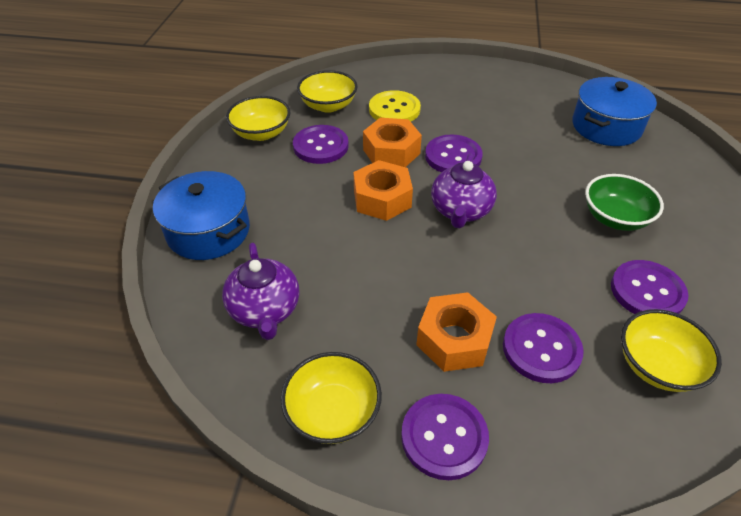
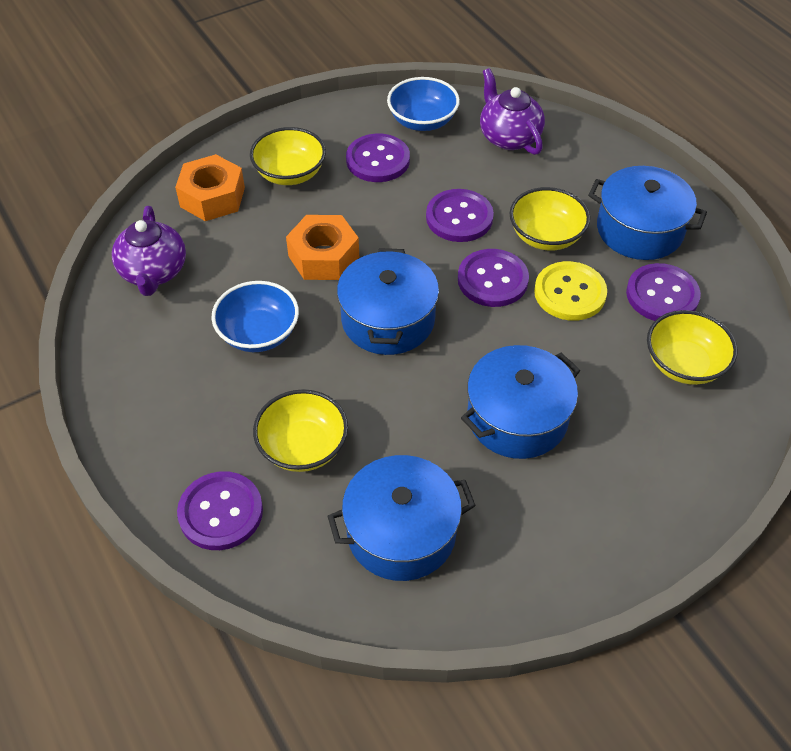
blue bowl: none = 0 -> [211,281,299,352] [387,77,460,131] = 2
blue pot: [153,171,250,260] [572,77,657,146] = 2 -> [328,455,476,581] [337,248,439,355] [461,345,580,459] [588,166,707,260] = 4
green bowl: [585,174,664,231] = 1 -> none = 0
orange nut: [353,160,413,221] [363,118,422,167] [416,292,497,372] = 3 -> [175,154,245,221] [286,215,359,280] = 2

